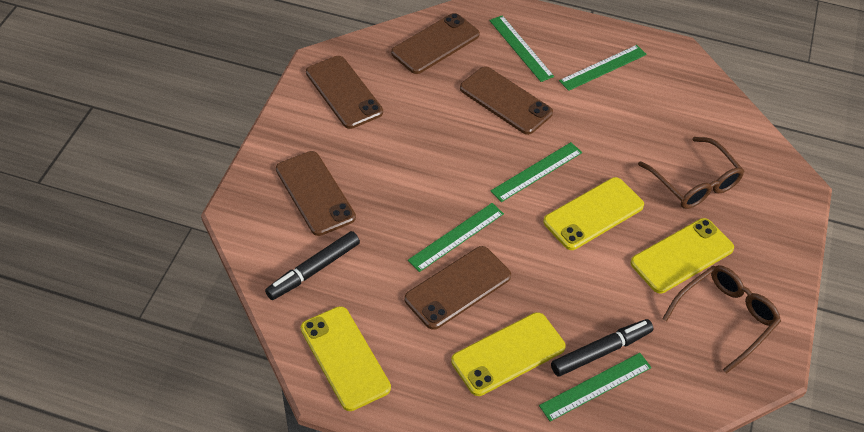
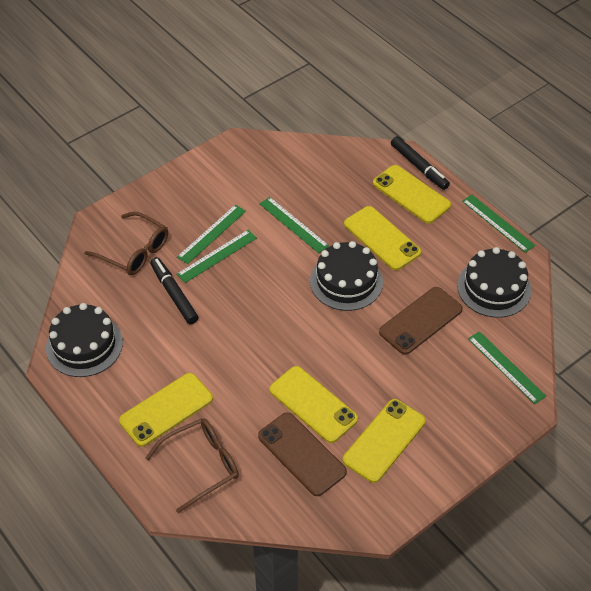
black cake: none = 0 -> [46,303,123,377] [310,241,383,311] [457,247,531,318] = 3
brown phone: [276,151,356,236] [306,56,383,129] [391,13,480,74] [404,246,511,330] [460,66,553,135] = 5 -> [258,412,347,496] [379,287,463,355] = 2
yellow phone: [301,306,391,411] [451,312,566,396] [543,177,644,250] [631,218,734,293] = 4 -> [119,373,213,447] [269,366,358,443] [342,399,426,483] [344,206,421,270] [373,165,451,224] = 5

